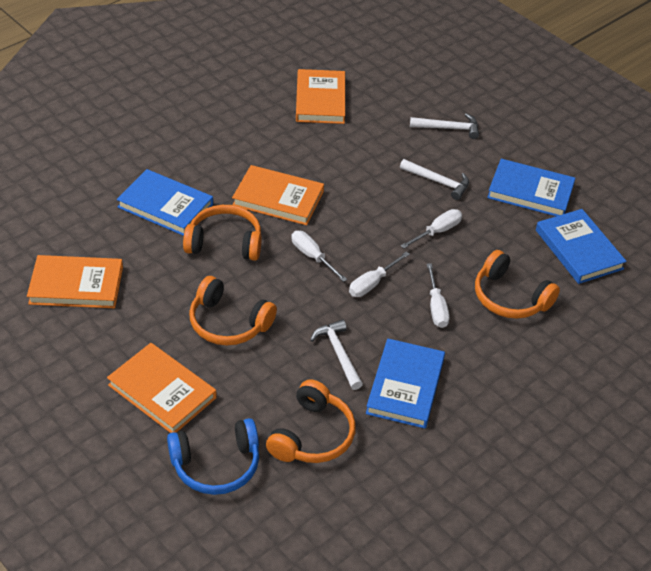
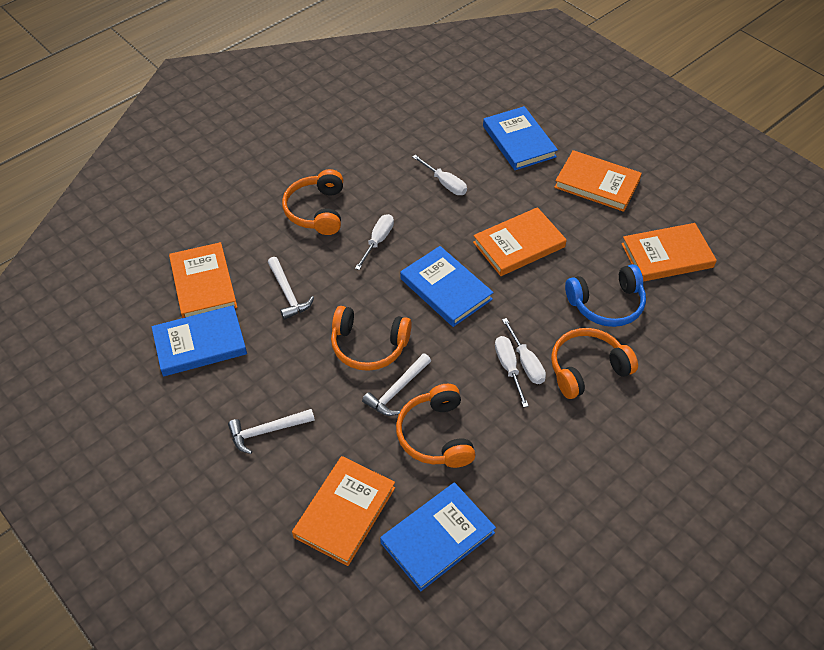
orange book: [27,255,123,308] [107,343,217,433] [232,165,324,225] [296,69,345,124] = 4 -> [169,242,237,318] [292,456,395,566] [473,207,567,276] [554,150,642,212] [621,223,717,282] = 5

